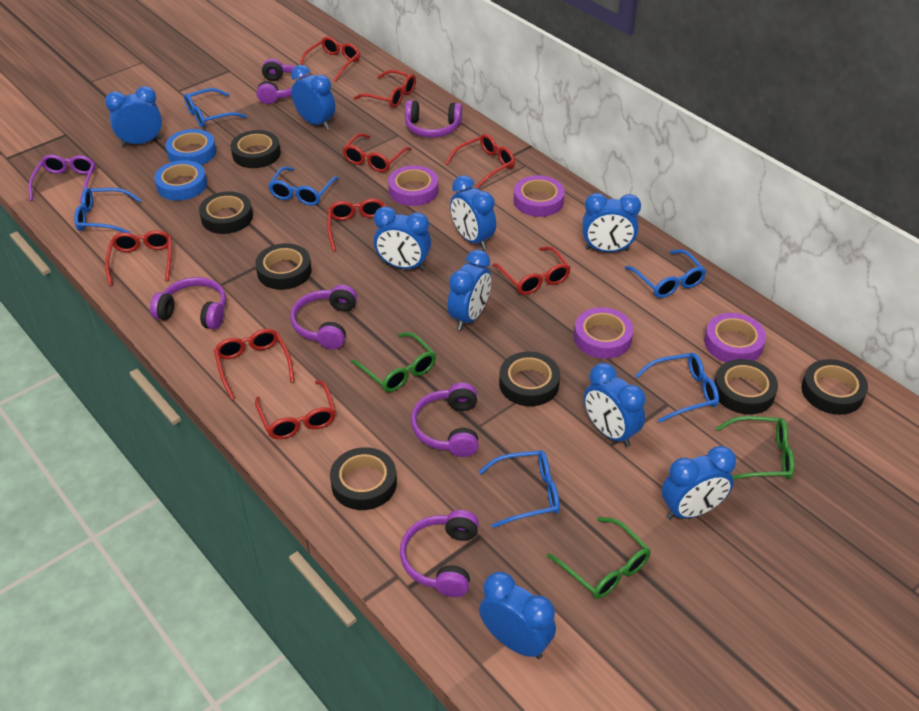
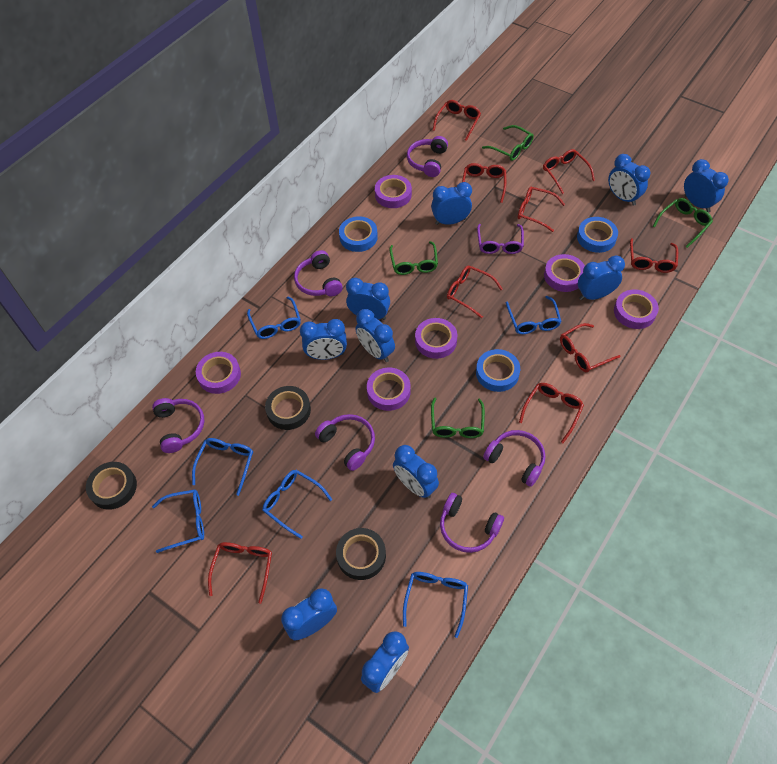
black tape: [199,191,253,234] [231,130,281,168] [255,243,312,290] [330,447,397,510] [499,352,560,406] [714,359,778,415] [801,359,868,415] = 7 -> [86,462,137,510] [265,386,311,430] [336,528,386,580] = 3
blue clock: [105,86,162,147] [291,65,335,130] [374,206,431,271] [447,249,491,330] [450,175,496,250] [479,572,556,659] [582,193,641,252] [584,363,646,447] [662,446,736,520] = 9 -> [281,588,337,640] [300,319,347,360] [346,278,390,320] [355,309,395,362] [361,631,409,693] [393,445,439,498] [431,182,472,225] [578,256,625,300] [608,154,650,206] [684,159,729,212] = 10
blue tape: [154,160,207,201] [166,129,216,165] = 2 -> [339,216,378,252] [476,349,520,392] [577,217,618,253] = 3
green glasses: [351,332,436,392] [547,517,651,599] [716,416,794,480] = 3 -> [389,241,438,275] [431,397,485,438] [482,125,534,161] [653,198,713,248] = 4
purple tape: [388,165,438,206] [514,175,565,217] [574,307,634,359] [704,313,766,362] = 4 -> [196,352,241,394] [367,368,411,411] [375,175,412,208] [415,318,457,359] [544,254,585,292] [614,289,659,329] = 6

